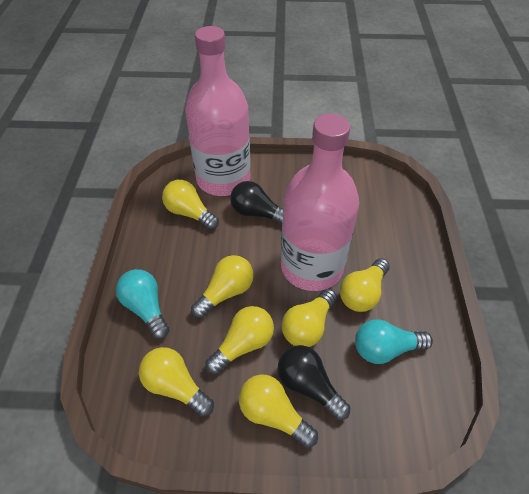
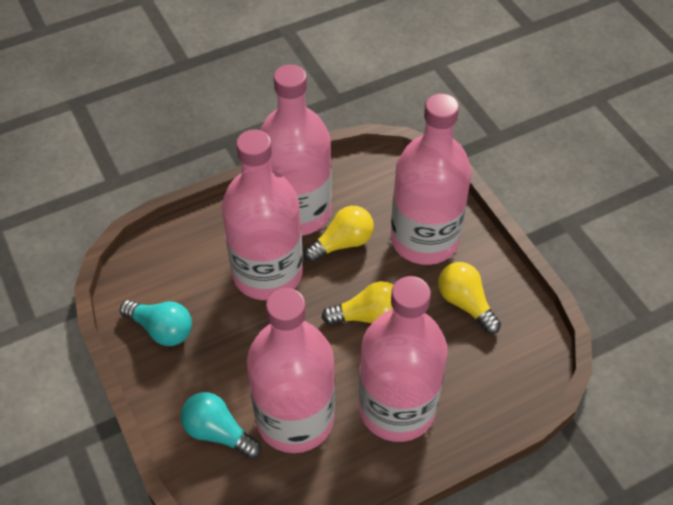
black light bulb: [230,181,283,224] [278,345,350,420] = 2 -> none = 0
pink bottle: [185,26,251,196] [281,114,359,291] = 2 -> [221,129,303,300] [247,288,335,453] [260,64,332,236] [359,276,448,442] [391,93,472,265] = 5
yellow light bulb: [139,347,214,417] [162,180,219,230] [191,255,254,318] [205,306,274,375] [239,374,318,448] [282,289,337,347] [340,258,390,312] = 7 -> [303,206,374,263] [322,281,393,325] [438,262,501,334] = 3

